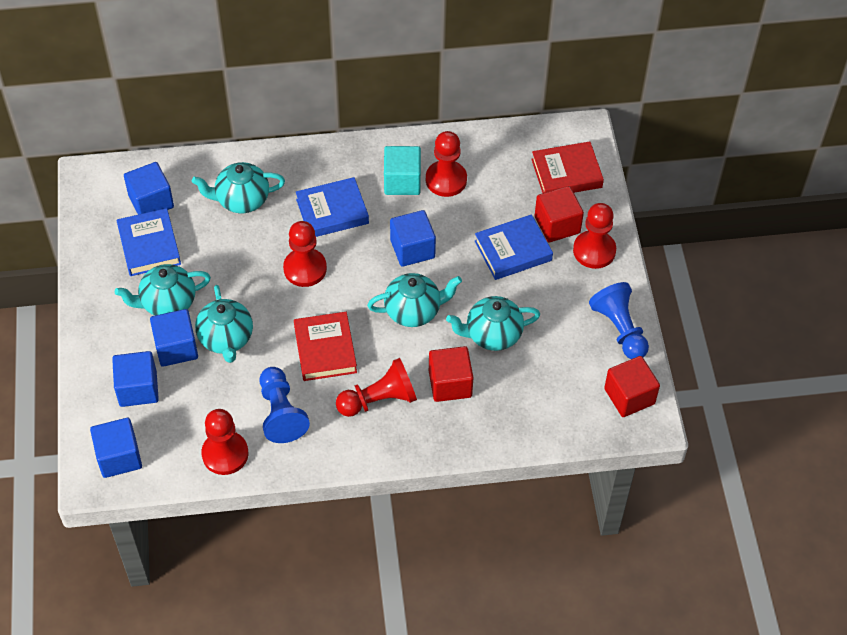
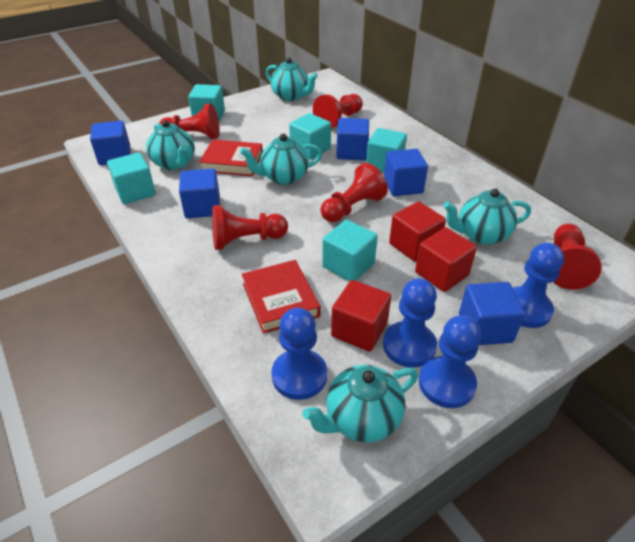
blue book: [117,208,181,276] [296,177,369,237] [475,214,553,280] = 3 -> none = 0
blue pawn: [259,367,310,443] [589,282,649,359] = 2 -> [271,308,327,400] [383,278,437,368] [419,315,481,408] [513,243,564,328] = 4
turquoise cube: [384,146,421,195] = 1 -> [107,153,156,204] [188,84,225,122] [289,113,331,160] [322,220,378,281] [366,128,407,173] = 5

